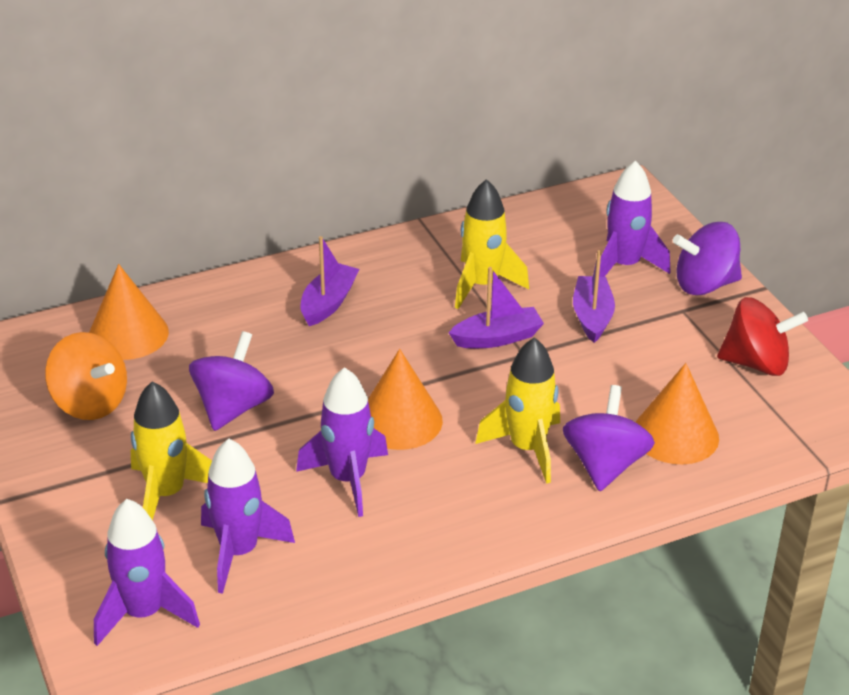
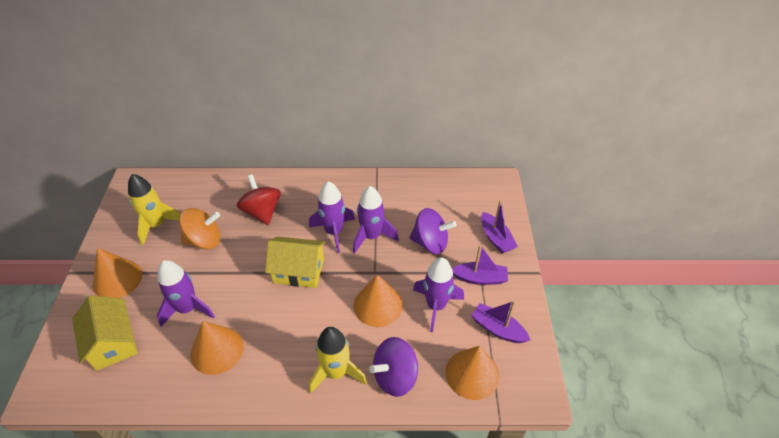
orange cone: [89,264,169,360] [368,349,443,450] [636,363,719,465] = 3 -> [93,248,142,298] [191,321,244,375] [354,274,403,327] [446,346,500,400] = 4
purple spinning top: [189,331,274,431] [563,385,655,491] [673,222,742,295] = 3 -> [369,337,418,397] [409,208,457,254] = 2
yellow house: none = 0 -> [72,295,138,371] [265,237,326,288] = 2
yellow rocket: [131,381,212,521] [455,179,529,309] [475,337,560,484] = 3 -> [128,174,181,245] [309,327,367,394] = 2

